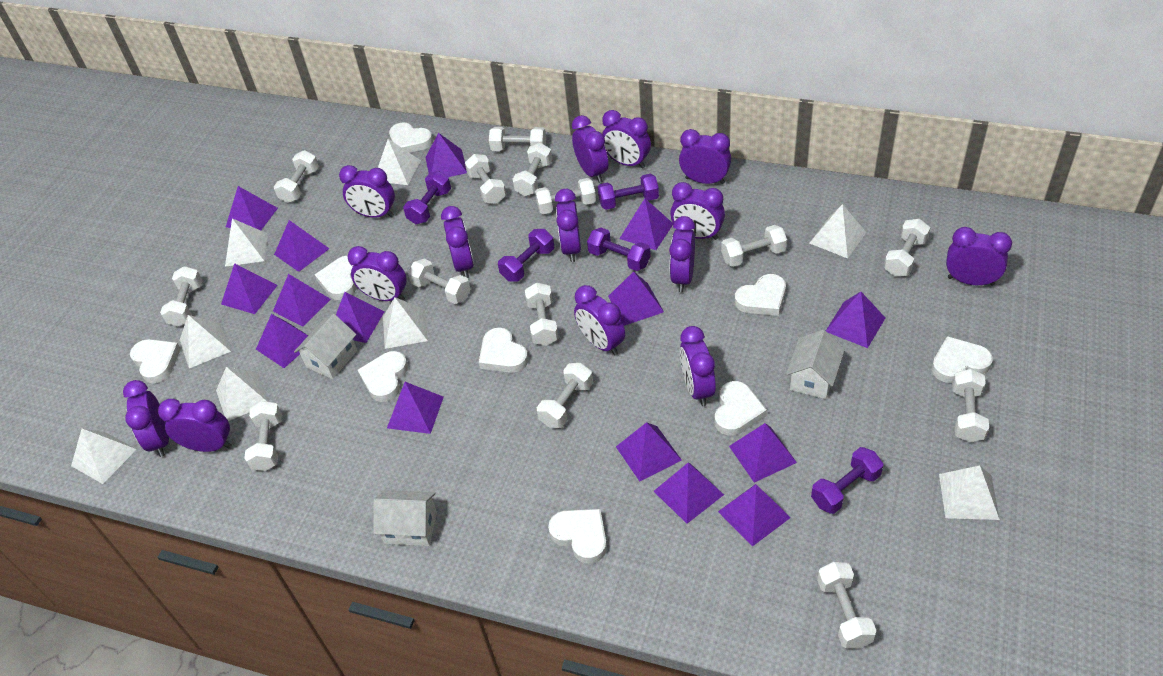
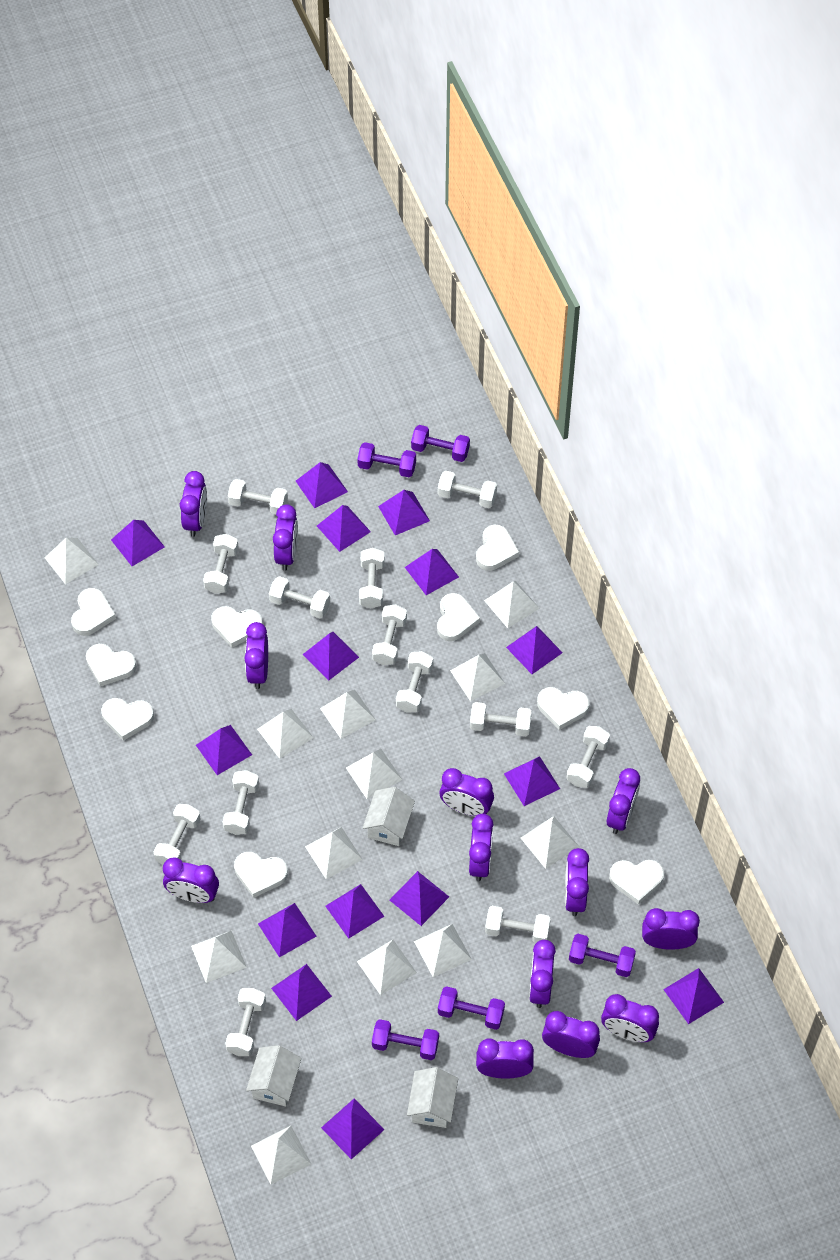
purple clock: [123,380,169,457] [158,399,231,452] [339,165,395,218] [348,246,407,301] [441,206,474,278] [555,189,581,262] [572,115,608,183] [574,285,625,356] [602,110,651,168] [669,216,695,292] [670,182,725,240] [679,129,731,184] [680,326,716,406] [946,227,1012,286] = 14 -> [163,857,219,903] [180,471,207,537] [244,622,268,689] [273,504,298,570] [440,768,494,816] [469,814,494,881] [476,1039,534,1079] [529,940,556,1008] [542,1011,600,1058] [565,848,589,916] [601,994,659,1042] [607,768,640,834] [642,908,700,950] = 13
white dumbbell: [160,266,203,327] [244,401,282,471] [274,150,319,203] [408,259,471,304] [465,154,506,204] [489,127,546,151] [512,143,552,196] [525,282,558,346] [535,178,596,214] [537,363,593,428] [721,225,787,267] [817,562,876,649] [884,219,930,277] [952,369,989,442] = 14 -> [154,804,201,865] [203,534,239,594] [223,770,259,835] [225,988,266,1056] [228,479,288,514] [269,576,330,618] [359,548,384,608] [372,604,407,665] [396,651,433,713] [438,471,497,508] [470,702,532,736] [485,906,551,943] [567,726,610,788] = 13
white pyramid: [71,428,137,484] [180,315,231,368] [216,367,269,421] [225,218,268,267] [378,139,421,185] [383,297,428,349] [810,204,867,258] [939,465,1000,520] = 8 -> [45,538,99,585] [191,930,247,983] [251,1126,311,1185] [257,709,314,759] [305,827,363,879] [320,690,376,739] [346,749,402,799] [357,940,417,995] [414,924,472,977] [450,653,505,701] [484,581,540,628] [521,816,579,869] = 12

